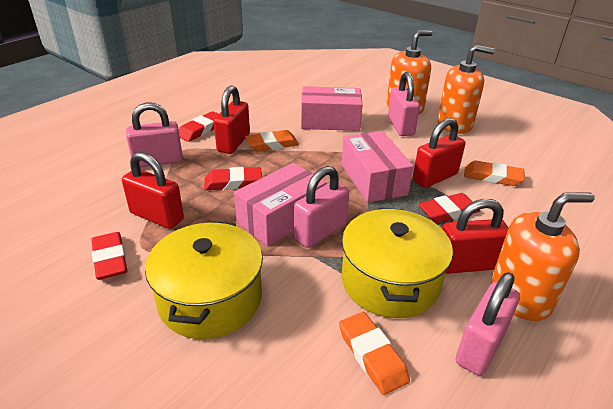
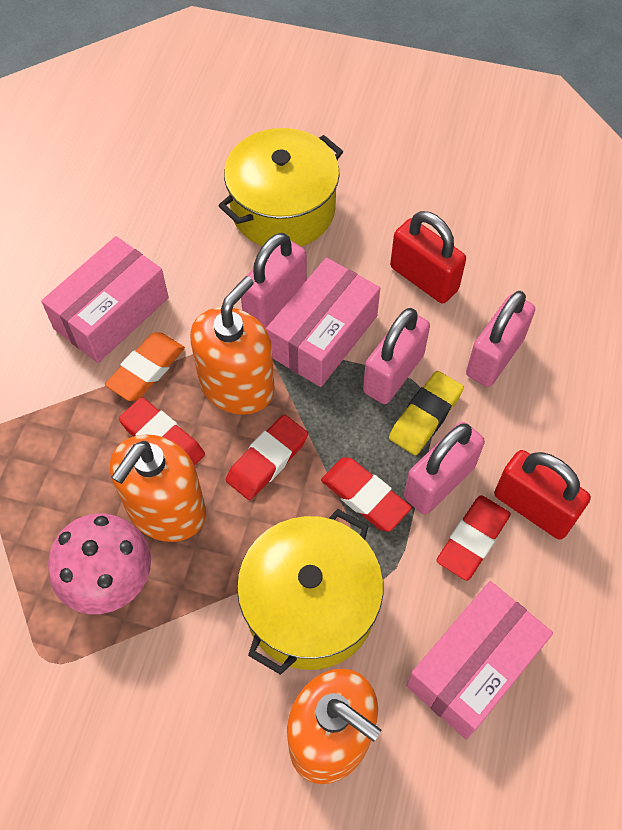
orange eraser: [245,130,299,152] [339,312,410,395] [464,160,525,186] = 3 -> [105,332,185,401] = 1
pink mushroom: none = 0 -> [48,514,151,614] = 1
red padlock: [122,152,184,229] [214,85,250,154] [413,118,465,188] [442,199,509,274] = 4 -> [390,211,466,303] [494,450,591,540] = 2
yellow eraser: none = 0 -> [389,371,464,455] = 1

